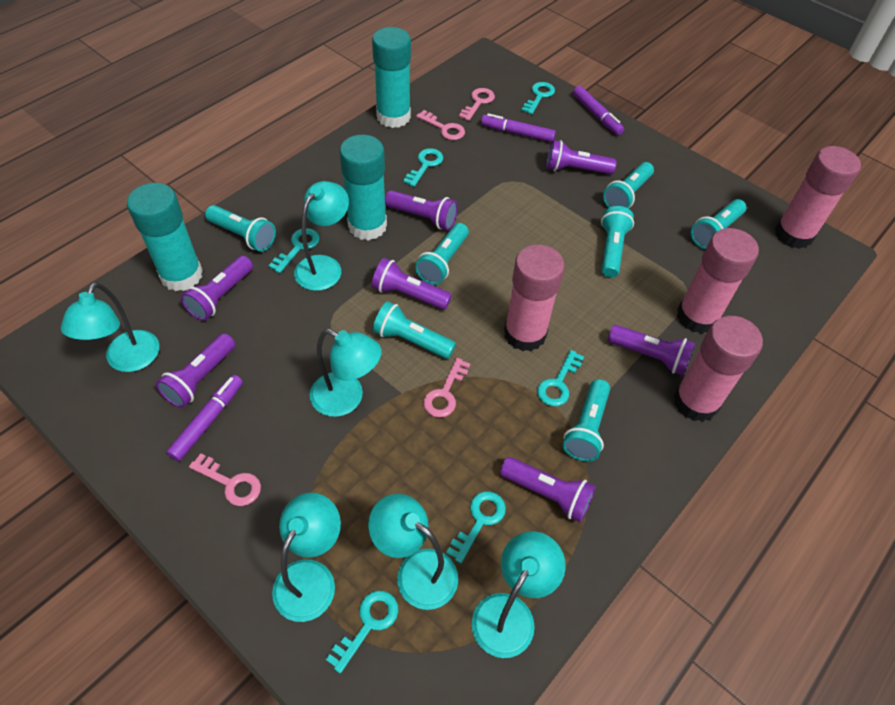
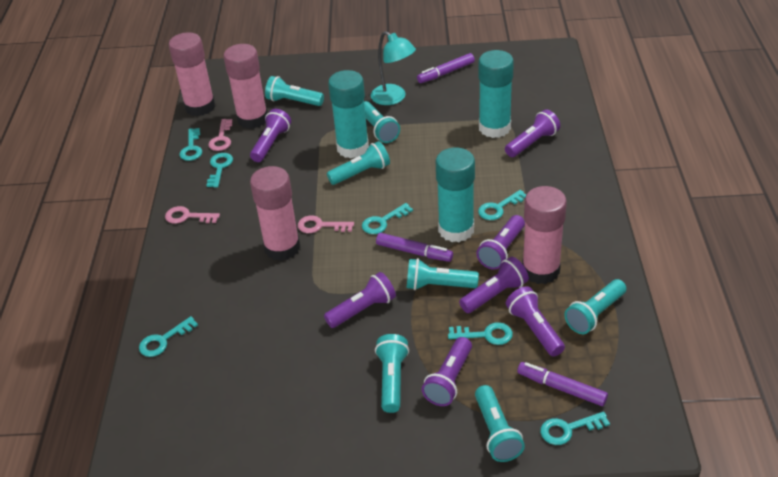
pink key: [189,453,261,506] [416,110,465,140] [423,358,470,418] [459,88,495,121] = 4 -> [165,206,220,224] [208,119,233,151] [298,215,354,233] = 3
turquoise key: [269,228,320,273] [326,591,398,674] [403,148,443,187] [446,491,506,563] [522,82,555,114] [537,350,584,406] = 6 -> [139,316,198,357] [180,128,202,161] [206,153,233,188] [362,203,413,234] [448,322,513,345] [478,190,526,220] [540,411,610,445] = 7
turquoise lamp: [61,282,159,372] [272,493,341,622] [294,181,349,291] [310,329,382,417] [368,494,458,610] [472,531,566,658] = 6 -> [371,31,416,105] = 1

